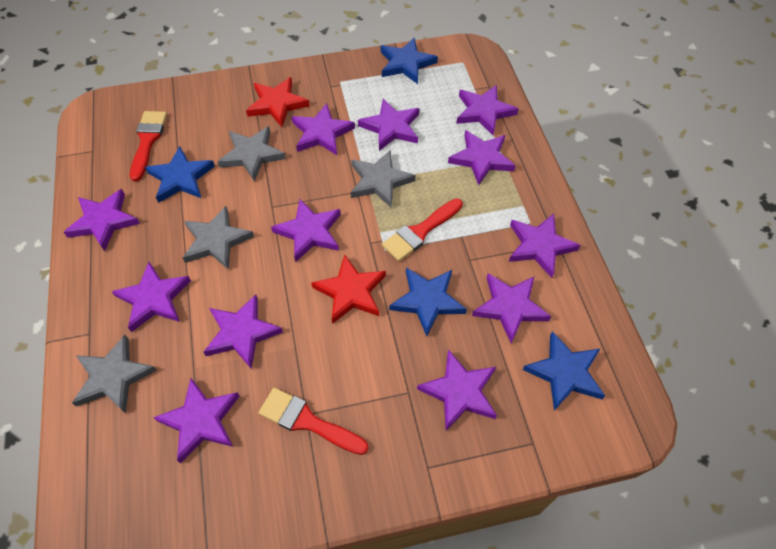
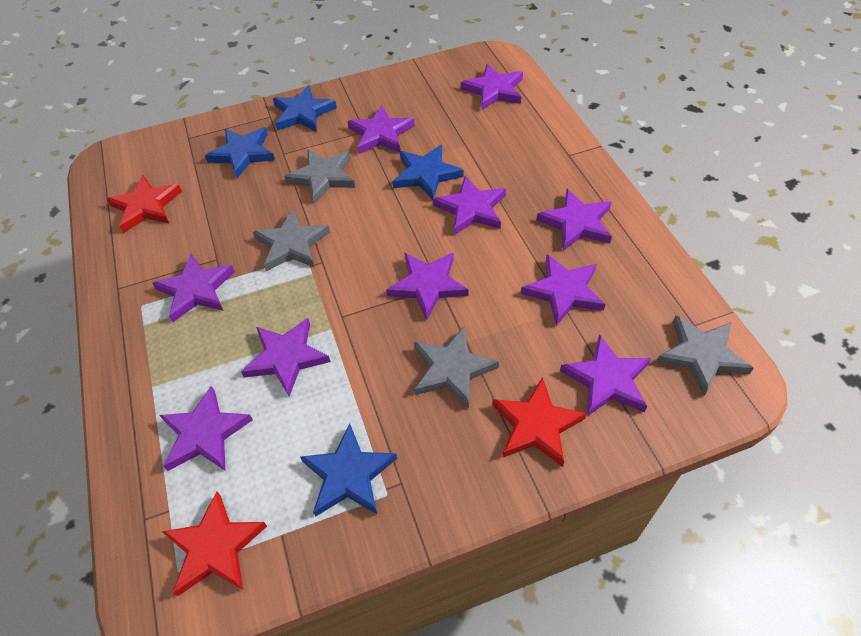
purple star: [64,189,140,251] [112,262,191,332] [153,378,240,463] [203,294,283,369] [271,199,341,262] [292,103,355,155] [358,99,419,151] [417,349,497,431] [448,130,516,185] [456,85,519,135] [472,273,552,343] [509,213,581,278] = 12 -> [152,254,235,322] [159,386,253,471] [241,318,331,397] [347,105,415,154] [386,253,469,320] [433,176,506,235] [461,64,523,110] [521,255,606,326] [537,189,612,251] [560,334,651,416] = 10
red brush: [130,111,167,181] [259,388,369,455] [382,198,463,261] = 3 -> none = 0
red star: [246,77,310,127] [311,254,386,324] = 2 -> [106,175,182,233] [162,491,267,596] [492,377,587,467] = 3

